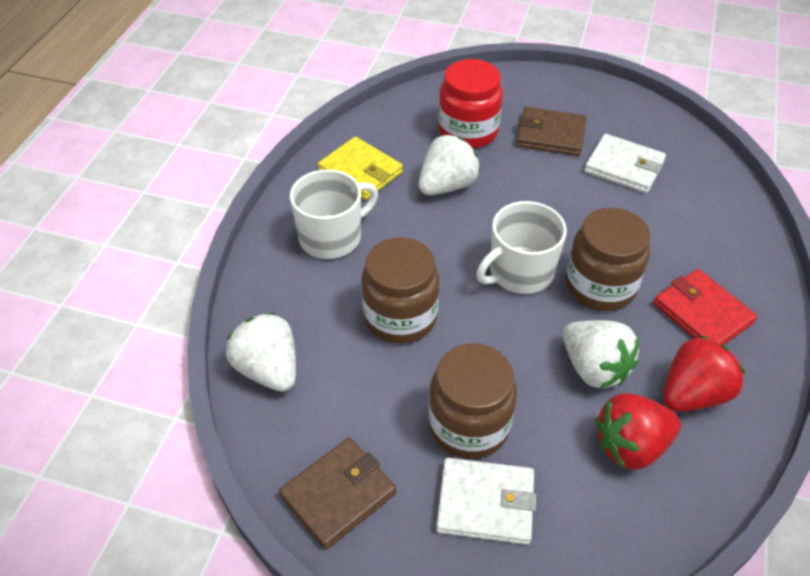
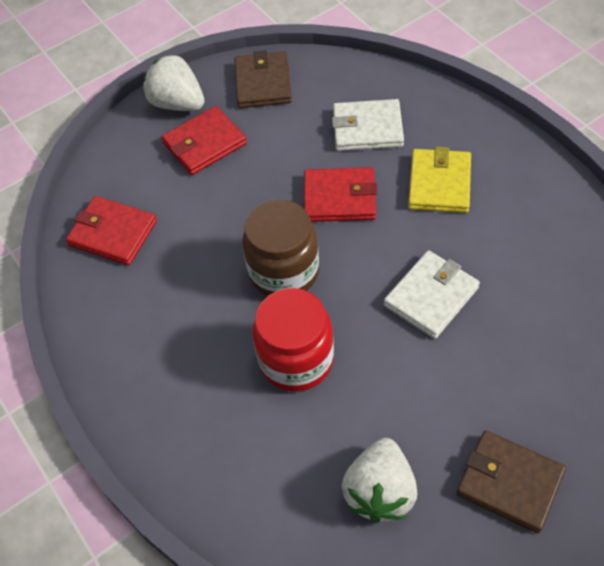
brown jar: [361,237,439,344] [428,343,517,459] [566,208,650,311] = 3 -> [242,199,319,296] = 1
red strawberry: [595,393,681,470] [663,335,745,412] = 2 -> none = 0
red wallet: [654,269,757,345] = 1 -> [66,196,157,266] [161,106,247,175] [304,167,377,222] = 3
white mug: [290,169,378,259] [476,201,567,294] = 2 -> none = 0
white strawberry: [226,312,296,392] [419,134,480,195] [563,320,639,389] = 3 -> [143,54,205,111] [342,438,417,523] = 2

